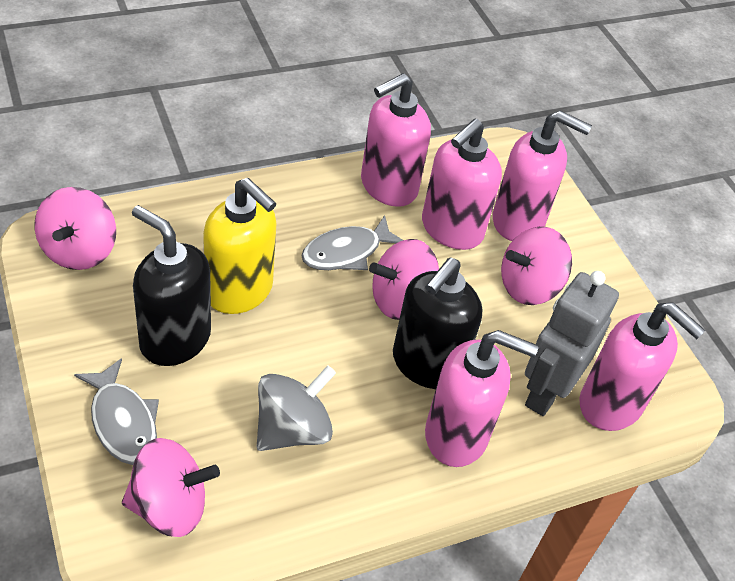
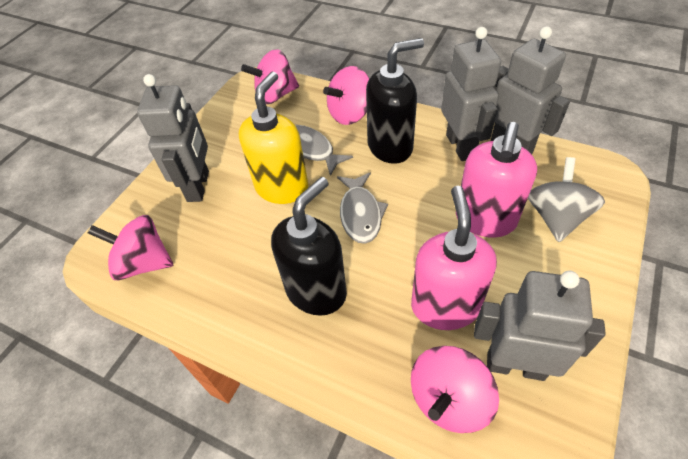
grey robot: [525,271,619,416] = 1 -> [137,74,209,202] [441,27,501,161] [474,271,606,381] [491,26,570,154] = 4
pink soap dispenser: [361,73,431,207] [422,119,502,250] [425,330,539,467] [493,111,592,241] [579,302,706,431] = 5 -> [411,186,497,330] [456,122,537,238] = 2

